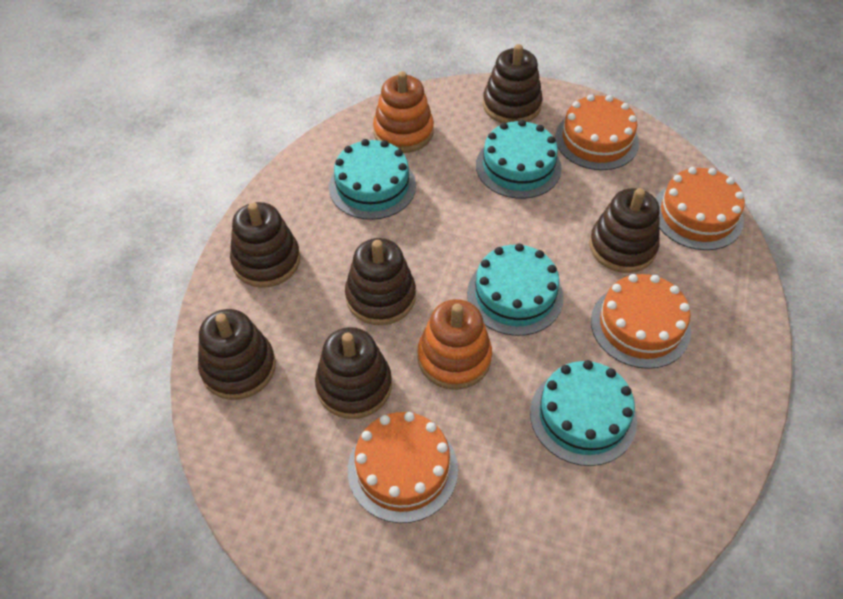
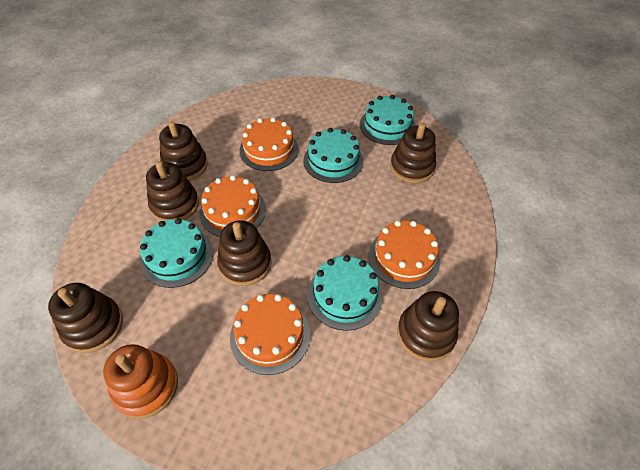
orange stacking toy: [373,71,434,153] [417,299,492,390] = 2 -> [103,344,178,419] = 1

